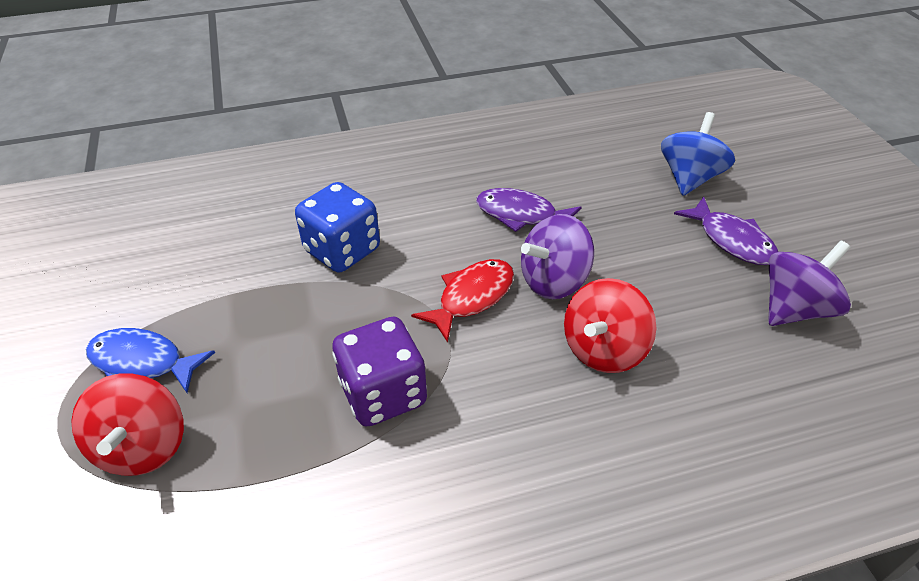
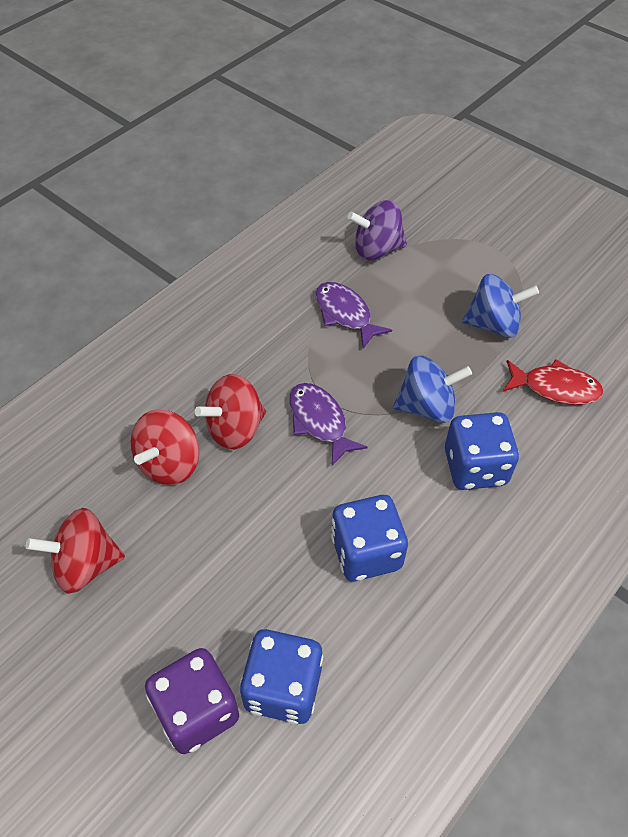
blue dice: [295,182,380,273] = 1 -> [240,629,323,724] [331,495,408,581] [445,412,519,490] = 3
blue fish: [86,328,215,393] = 1 -> none = 0
blue spinning top: [661,112,735,196] = 1 -> [393,356,472,423] [462,274,539,338] = 2
purple spinning top: [521,214,594,299] [768,240,851,326] = 2 -> [347,200,407,260] = 1
red spinning top: [71,373,184,476] [564,278,656,373] = 2 -> [26,508,125,594] [131,409,199,485] [195,374,266,450] = 3

